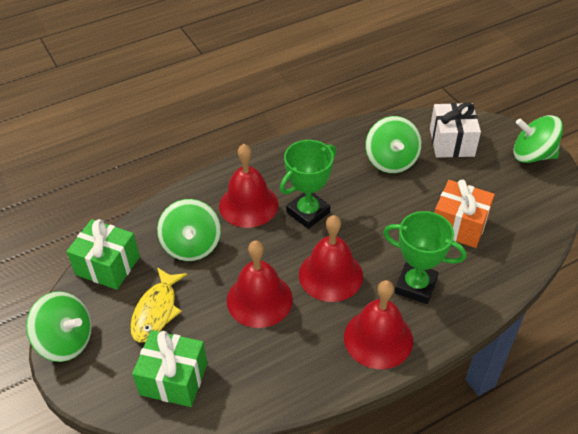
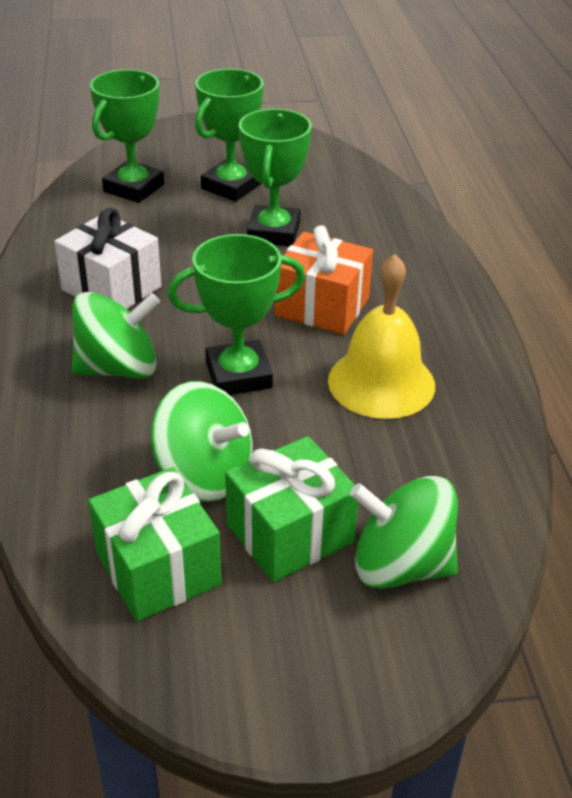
green spinning top: [26,291,92,362] [157,199,221,261] [365,116,422,173] [513,115,563,163] = 4 -> [72,292,160,379] [151,381,253,502] [350,476,458,589] = 3
green trophy: [280,140,336,229] [383,211,466,304] = 2 -> [90,69,164,203] [168,234,305,395] [195,69,263,201] [239,109,312,246] = 4
red bell: [219,144,278,228] [227,241,293,328] [299,215,363,302] [344,280,413,369] = 4 -> none = 0
yellow bell: none = 0 -> [328,254,435,419] = 1
yellow fish: [130,267,187,342] = 1 -> none = 0

